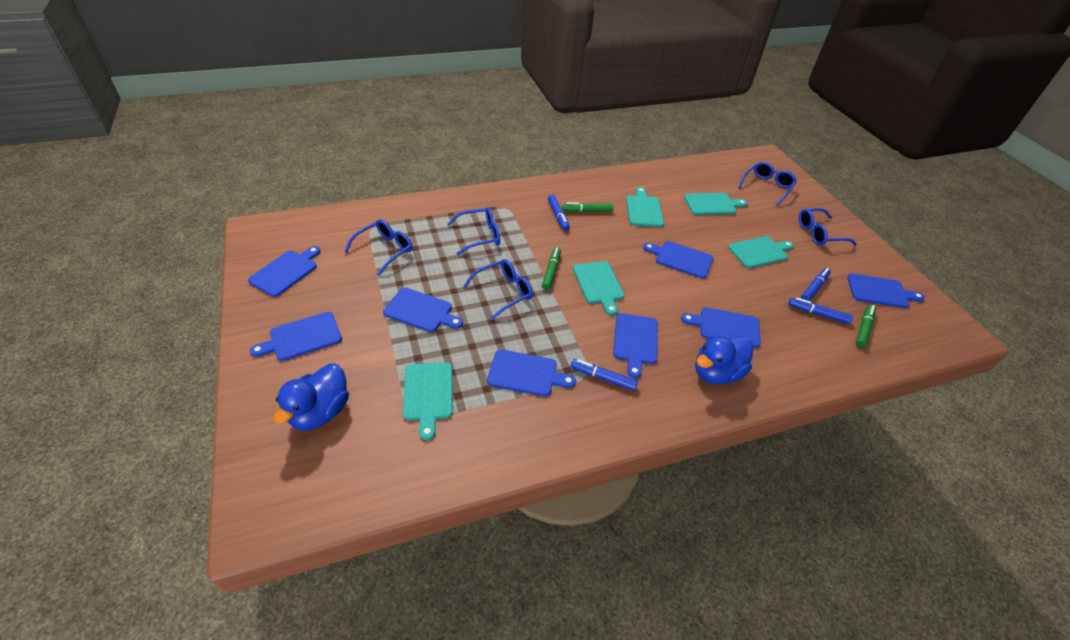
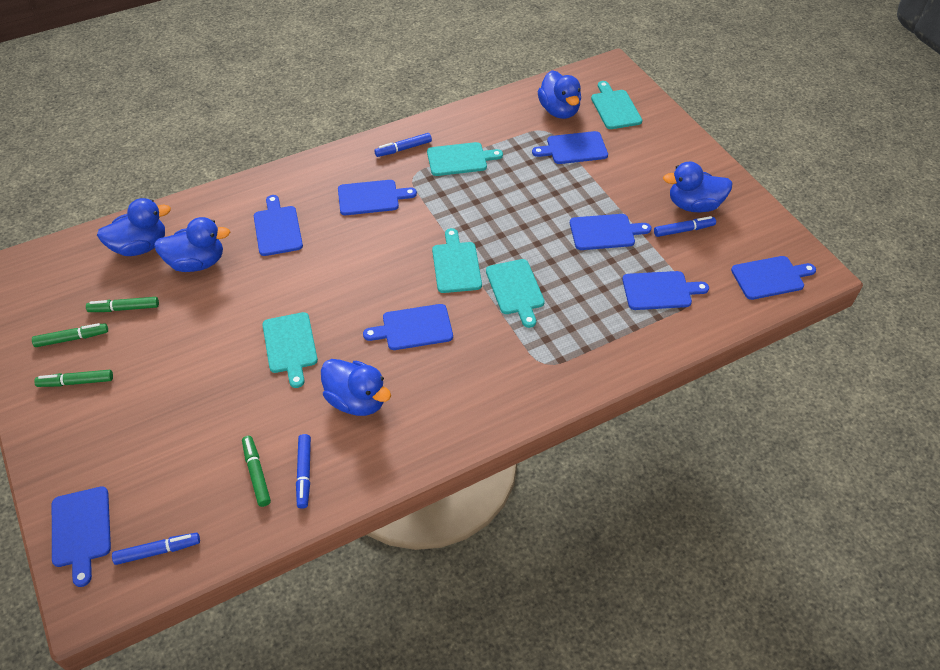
blue duck: [273,364,349,431] [695,336,753,385] = 2 -> [97,198,171,256] [154,217,230,272] [321,359,391,416] [538,70,581,119] [663,161,733,212] = 5
blue glasses: [344,219,413,276] [447,207,500,255] [463,259,533,320] [738,162,797,206] [799,208,857,246] = 5 -> none = 0
green marker: [542,247,561,290] [562,202,614,212] [856,305,876,348] = 3 -> [32,323,108,347] [34,370,113,387] [86,297,159,312] [242,436,271,507] = 4

